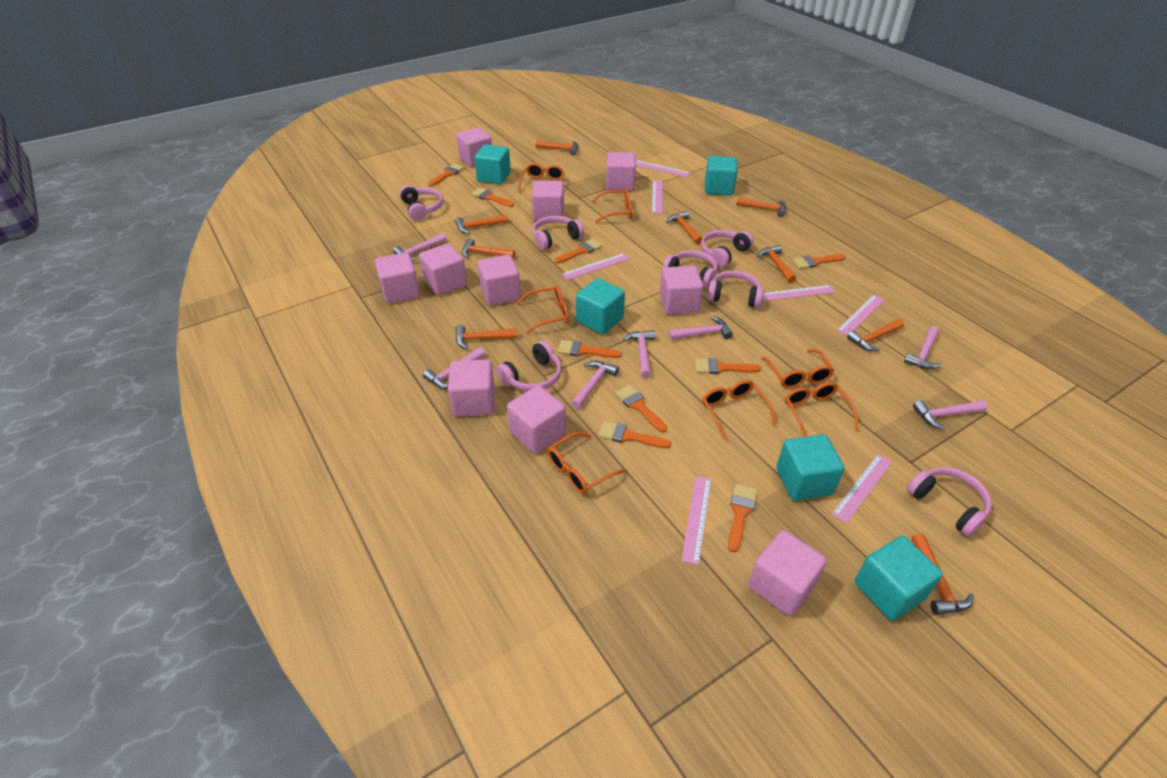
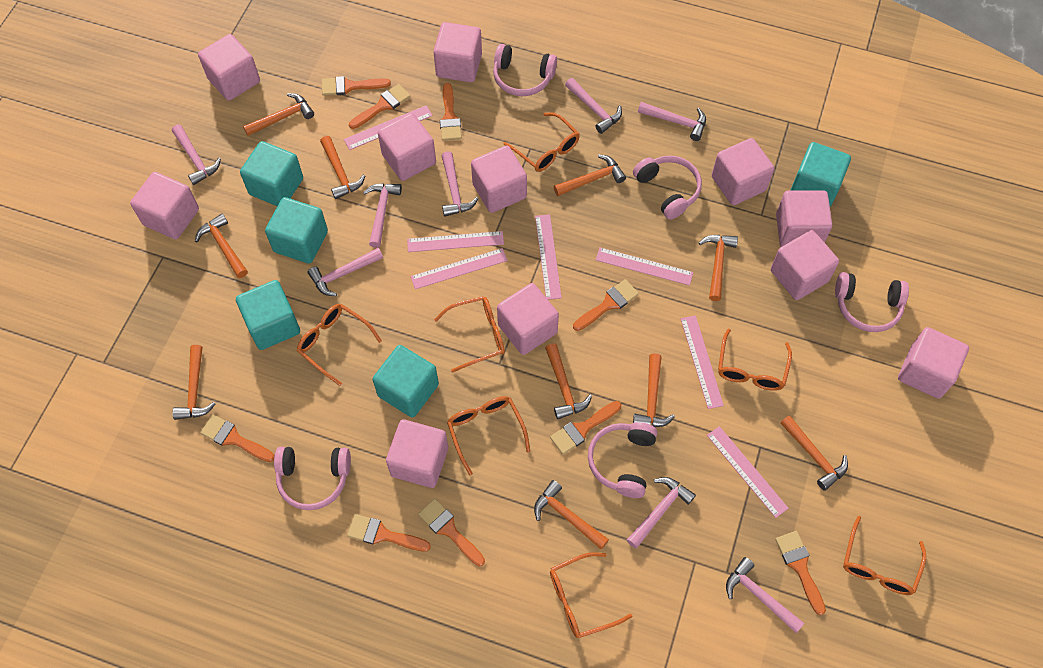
orange hammer: [455,215,508,234] [456,325,518,349] [462,238,515,258] [535,140,579,155] [666,211,702,245] [736,198,786,217] [757,245,796,283] [847,319,904,351] [911,533,974,615] = 9 -> [172,345,215,420] [195,214,248,278] [243,93,314,136] [320,136,365,199] [534,480,609,549] [545,343,592,419] [554,154,626,196] [633,353,675,427] [699,235,738,301] [780,415,848,491] = 10
pink cube: [375,253,420,303] [419,244,467,295] [448,359,495,416] [456,127,492,167] [478,255,521,306] [507,385,566,454] [532,181,564,221] [606,152,636,191] [660,266,703,315] [748,530,827,616] = 10 -> [130,172,199,239] [198,34,260,101] [378,113,436,181] [386,419,448,488] [433,22,482,82] [471,146,527,213] [497,283,559,355] [712,138,774,205] [771,230,839,300] [776,190,832,247] [898,327,969,399] = 11
pink hammer: [393,233,447,261] [423,347,486,389] [571,361,619,409] [623,330,655,378] [668,316,733,340] [904,326,942,369] [913,400,987,429] = 7 -> [172,125,221,185] [308,248,383,296] [363,183,402,248] [441,151,478,217] [565,78,622,134] [627,477,696,549] [638,102,706,141] [726,557,804,633] = 8
pink headphones: [400,185,443,221] [496,341,562,391] [532,216,584,250] [662,250,717,288] [701,230,753,267] [707,270,763,308] [907,467,992,537] = 7 -> [274,447,351,510] [493,44,557,96] [588,422,657,498] [633,156,702,220] [835,272,909,332] = 5

